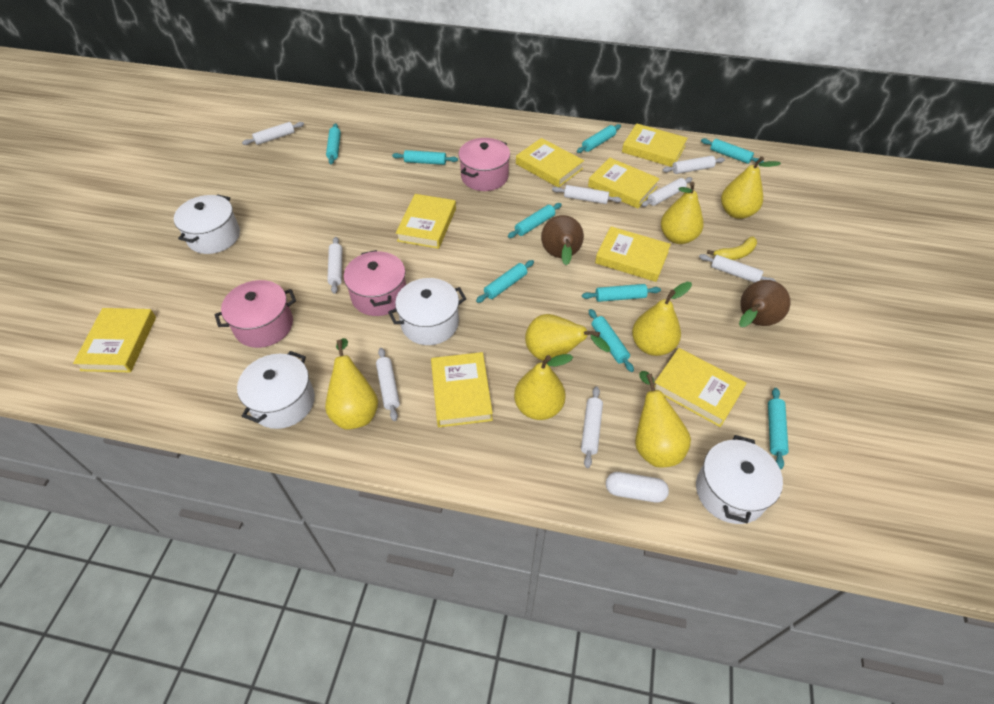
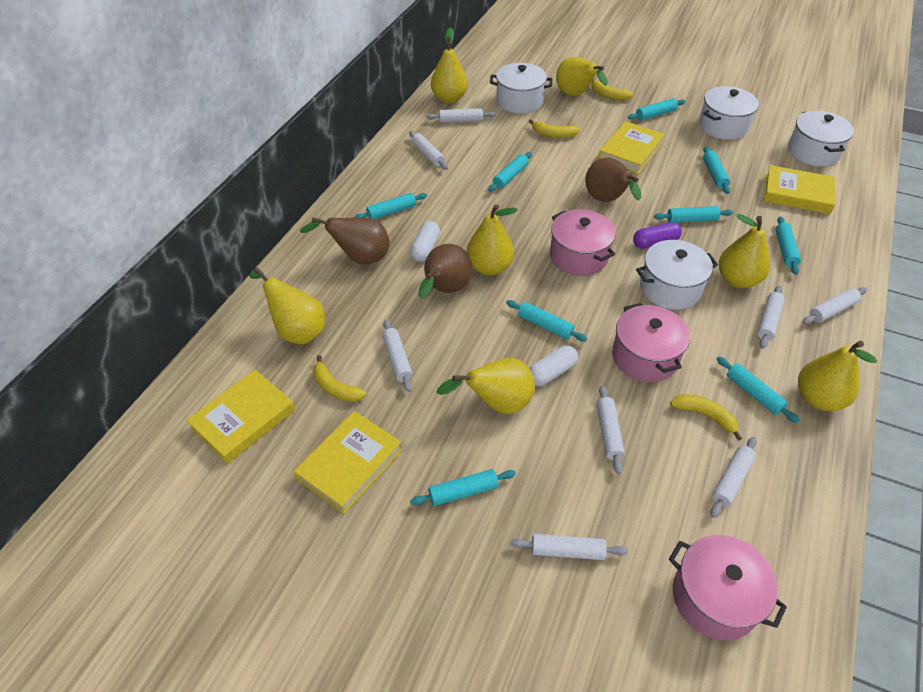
brown pear: [541,215,584,265] [739,280,790,327] = 2 -> [300,217,390,265] [418,244,472,298] [585,158,641,202] = 3
purple capsule: none = 0 -> [633,222,682,249] = 1
white capsule: [606,472,669,503] = 1 -> [410,221,440,262] [529,346,578,386] = 2
yellow banana: [707,236,757,260] = 1 -> [313,355,367,402] [529,119,580,138] [591,79,634,100] [670,394,742,441] = 4
yellow book: [73,308,156,372] [396,194,456,249] [431,352,493,427] [516,138,584,187] [588,158,660,209] [595,227,671,282] [622,123,688,167] [654,348,746,427] = 8 -> [186,370,295,464] [294,411,402,514] [598,121,665,174] [763,165,835,214] = 4

